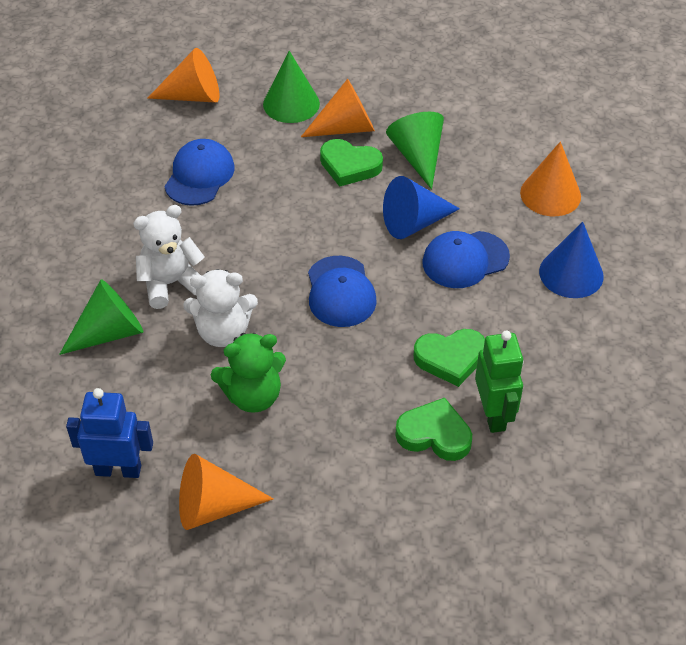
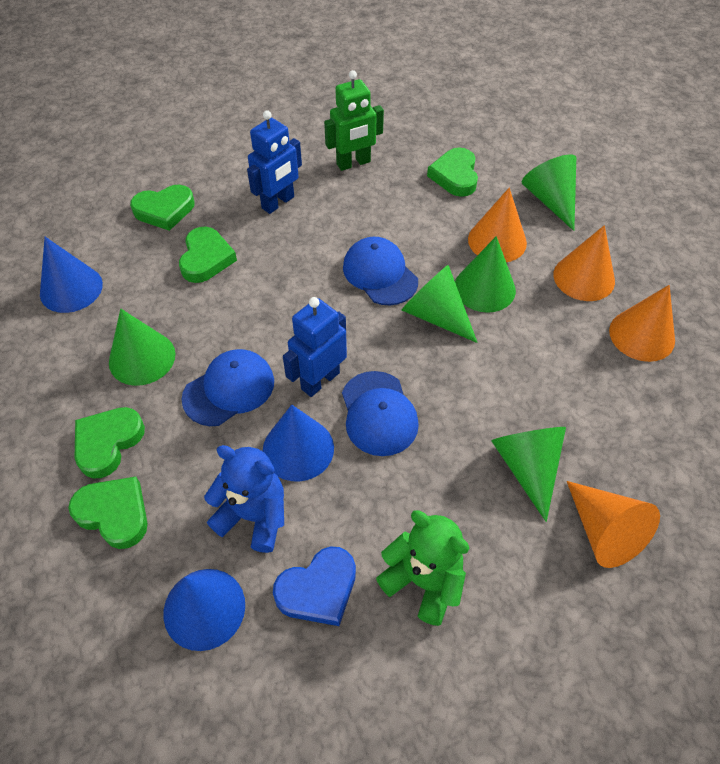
blue cone: [383,176,460,239] [539,221,604,298] = 2 -> [40,237,103,313] [163,569,245,651] [263,405,334,482] = 3
blue heart: none = 0 -> [273,546,356,626] = 1
blue robot: [66,388,153,478] = 1 -> [247,110,302,214] [283,297,347,397] = 2
blue teddy bear: none = 0 -> [204,445,284,553] = 1
green cone: [59,279,143,355] [263,51,320,123] [386,112,444,189] = 3 -> [109,309,176,386] [402,265,478,343] [455,236,516,313] [491,427,566,522] [522,154,576,231] = 5
green heart: [320,139,383,187] [395,398,472,461] [414,329,485,387] = 3 -> [68,477,147,549] [75,407,145,479] [130,185,195,231] [179,227,237,283] [427,148,478,197] = 5
white teddy bear: [133,205,205,309] [183,269,258,347] = 2 -> none = 0

